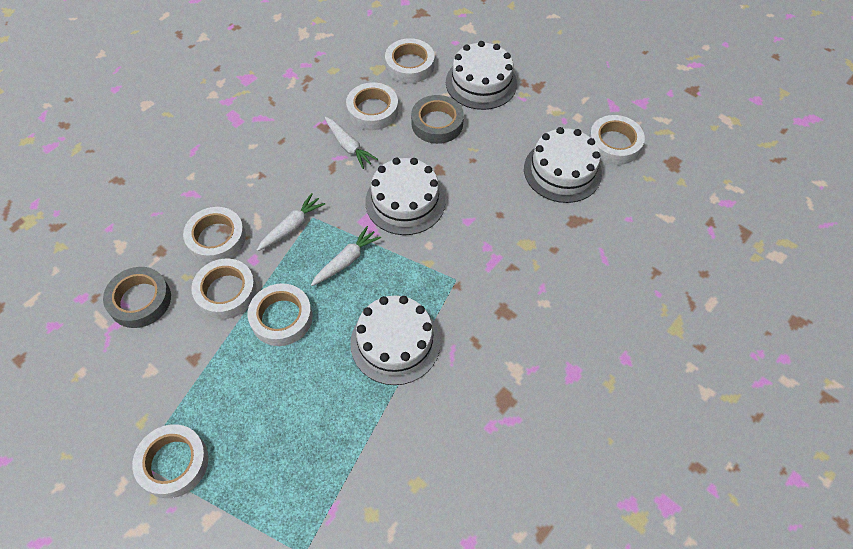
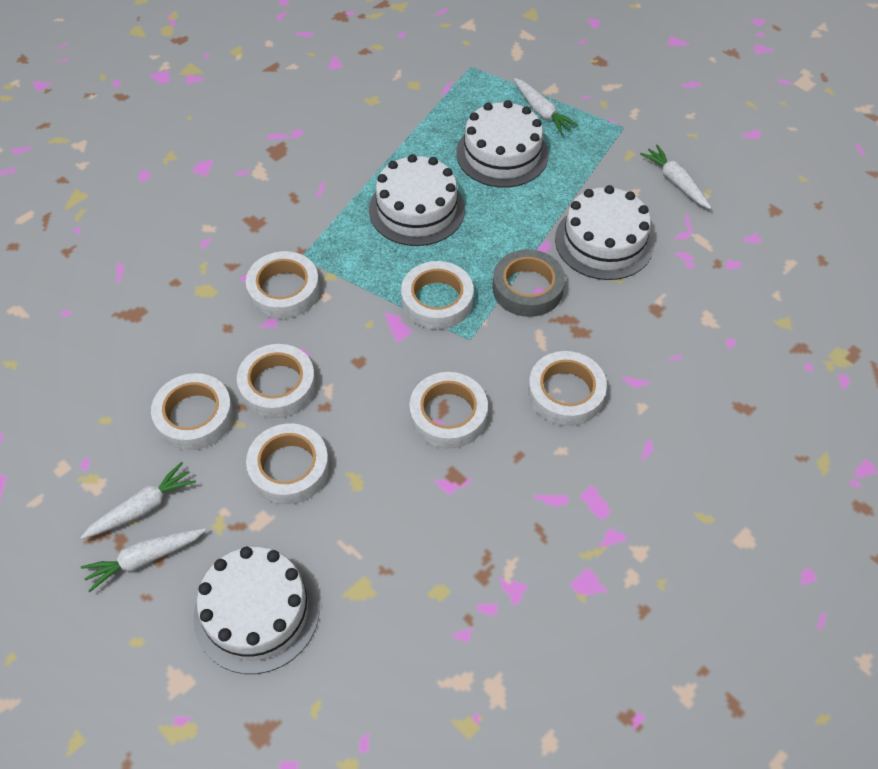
grey tape: [103,267,171,328] [411,95,464,144] = 2 -> [492,249,565,317] = 1
white carrot: [257,193,325,251] [311,226,381,286] [325,117,378,169] = 3 -> [81,462,196,539] [81,528,206,593] [514,78,579,135] [640,145,711,209] = 4

